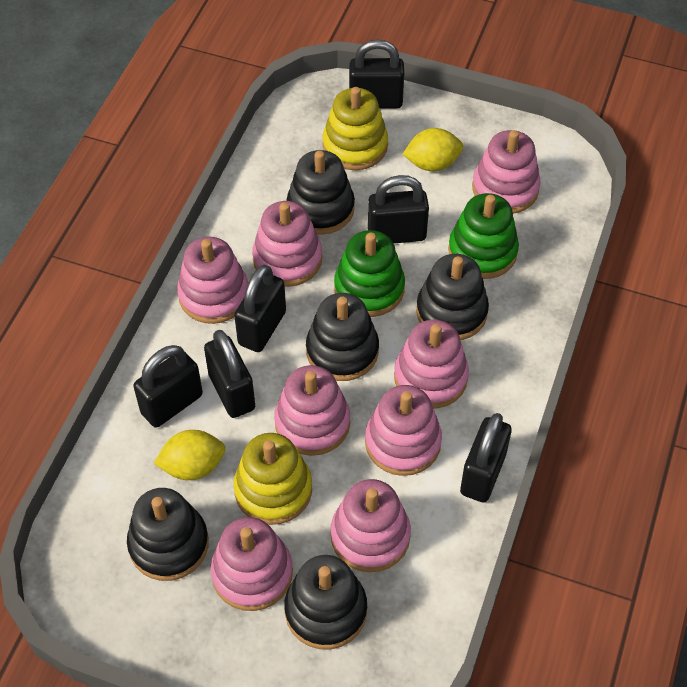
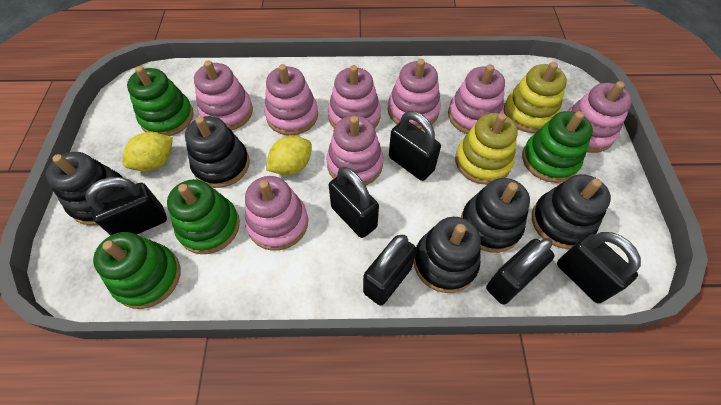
green stacking toy: [334,230,405,317] [448,193,519,279] = 2 -> [93,232,180,309] [127,66,194,136] [167,179,240,254] [522,111,593,183] = 4

